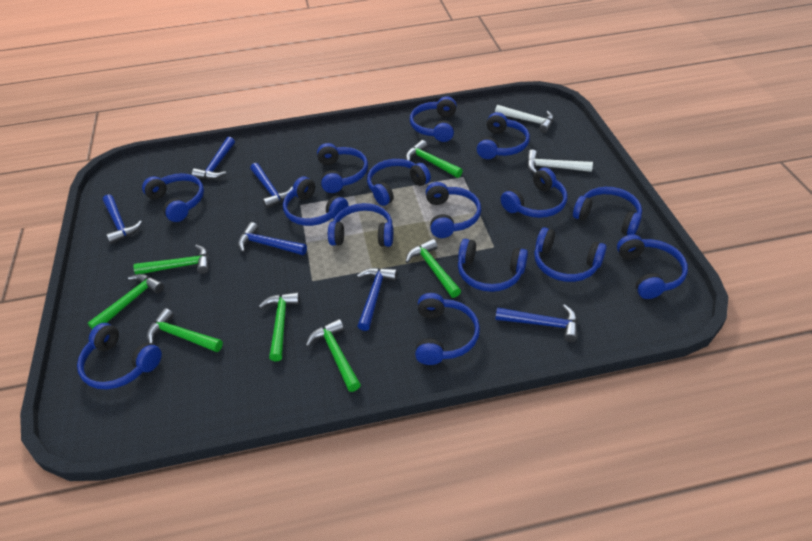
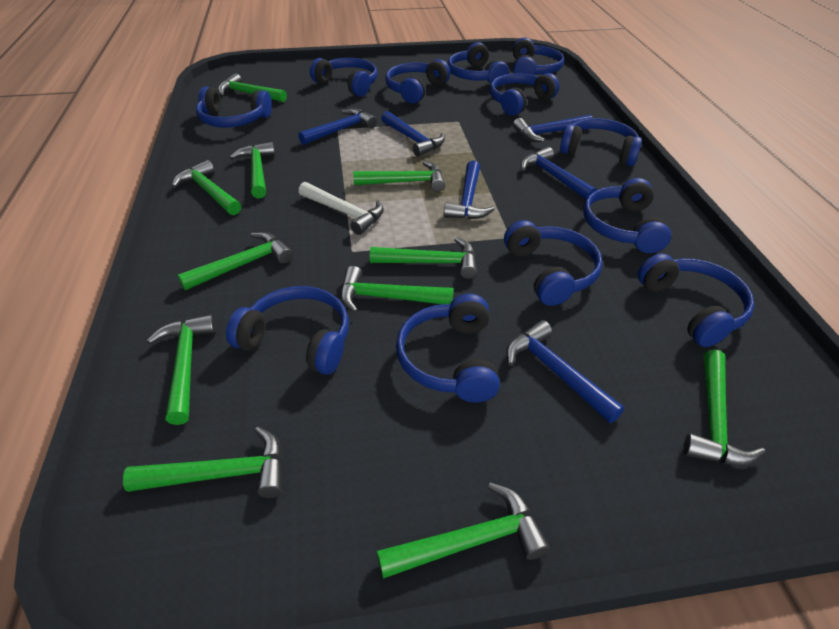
blue headphones: [77,323,162,389] [142,173,204,222] [283,176,349,226] [317,143,368,193] [328,203,393,247] [367,159,431,206] [410,96,457,142] [415,293,480,365] [426,182,481,238] [458,239,528,292] [477,112,530,159] [501,168,567,218] [534,227,607,282] [573,187,642,235] [617,234,688,299] = 15 -> [196,87,272,127] [226,286,349,375] [310,58,377,97] [385,59,450,104] [396,294,500,403] [448,42,509,84] [490,73,559,116] [504,220,603,306] [513,38,564,75] [560,118,642,166] [583,178,671,253] [638,253,754,347] = 12
green hammer: [88,274,164,329] [133,245,209,274] [147,308,223,352] [258,292,300,361] [306,319,361,392] [406,140,463,178] [406,239,461,298] = 7 -> [123,426,283,498] [147,314,216,425] [172,160,241,215] [178,232,293,290] [218,73,287,102] [229,142,275,198] [340,266,454,313] [353,161,445,192] [370,237,477,279] [377,483,550,579] [683,349,766,465] = 11
white hammer: [495,105,554,133] [527,149,593,173] = 2 -> [299,182,384,235] = 1

